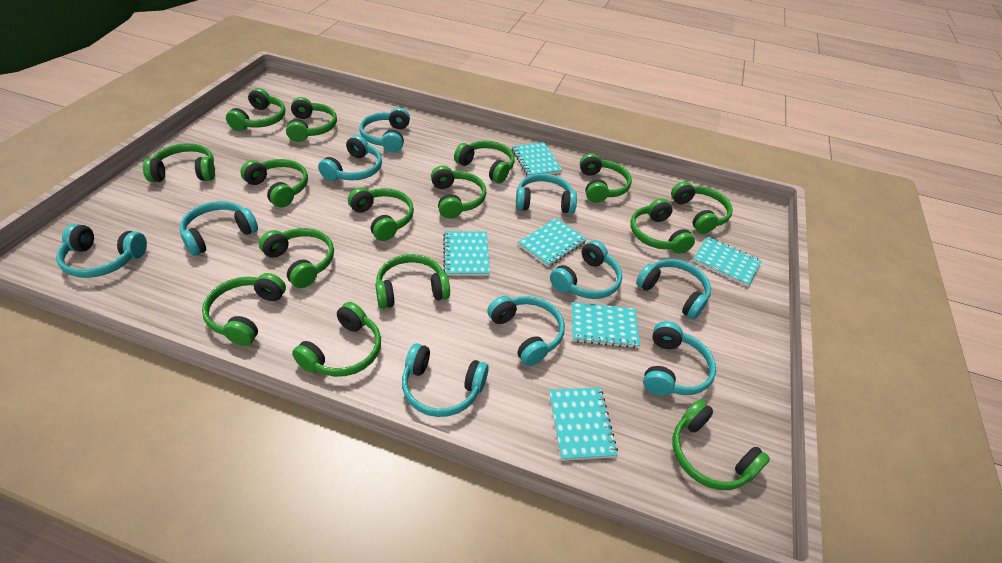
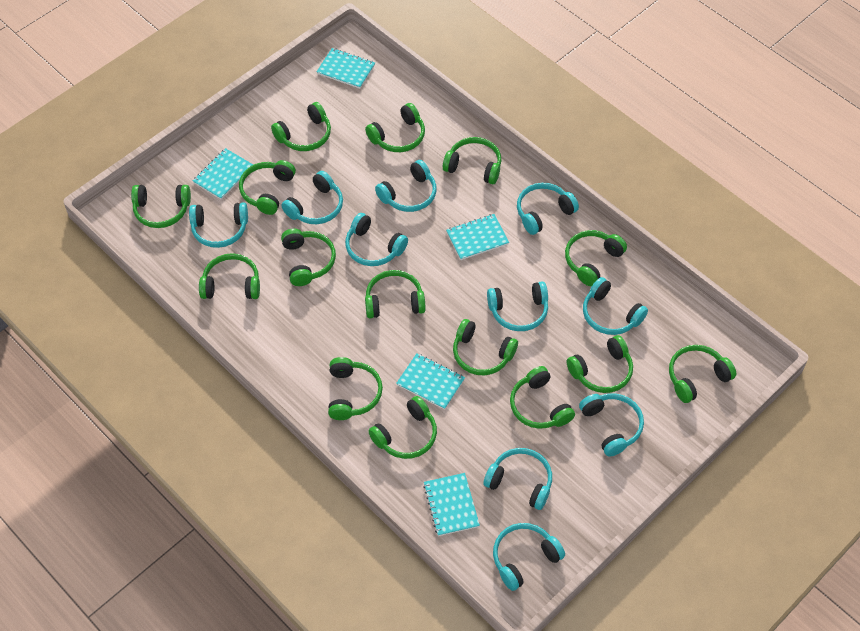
turquoise notebook: [443,231,490,276] [512,142,562,176] [518,218,587,267] [549,388,618,461] [572,302,640,348] [693,236,762,287] = 6 -> [193,148,253,200] [317,48,375,89] [396,353,465,410] [424,473,480,536] [446,214,509,260] = 5

